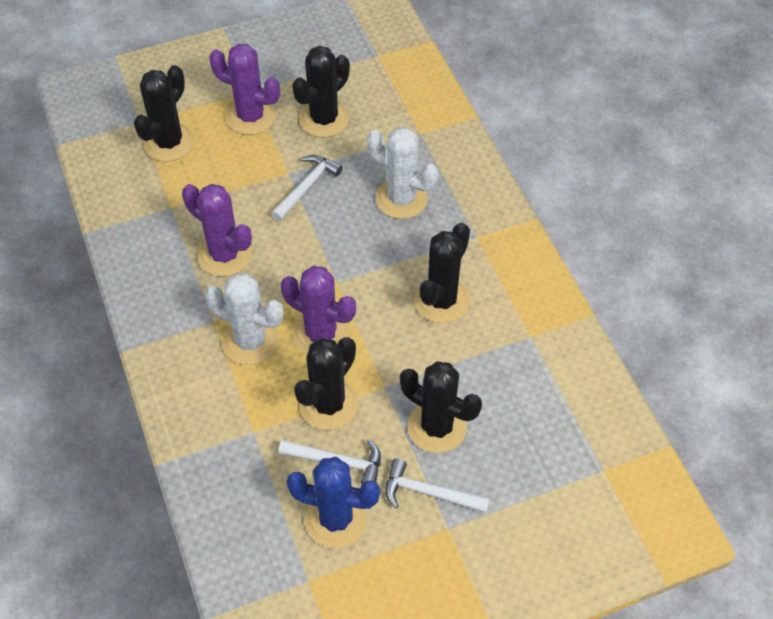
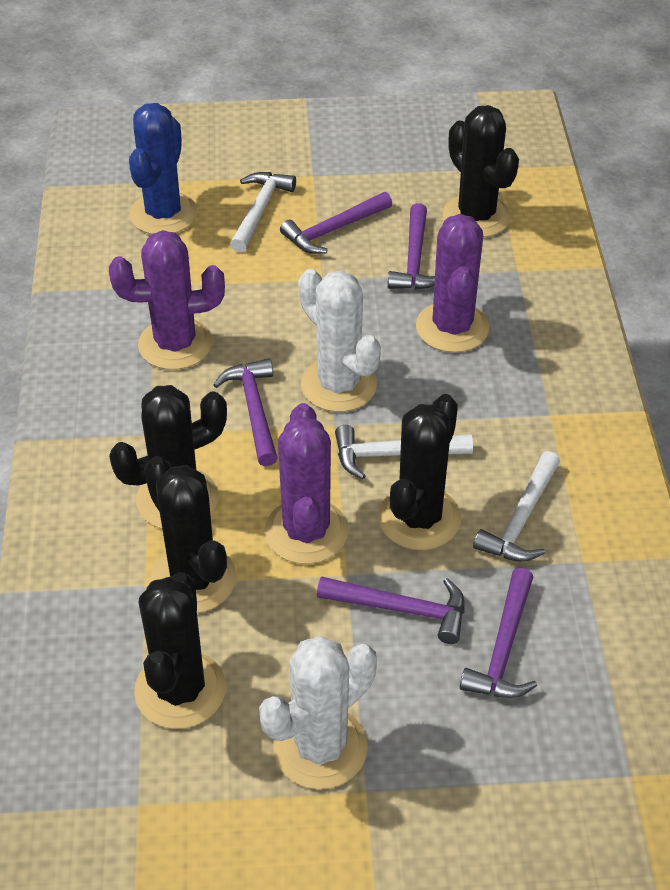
purple hammer: none = 0 -> [213,358,278,466] [280,192,392,254] [317,576,465,644] [388,203,435,290] [460,568,537,698] = 5

